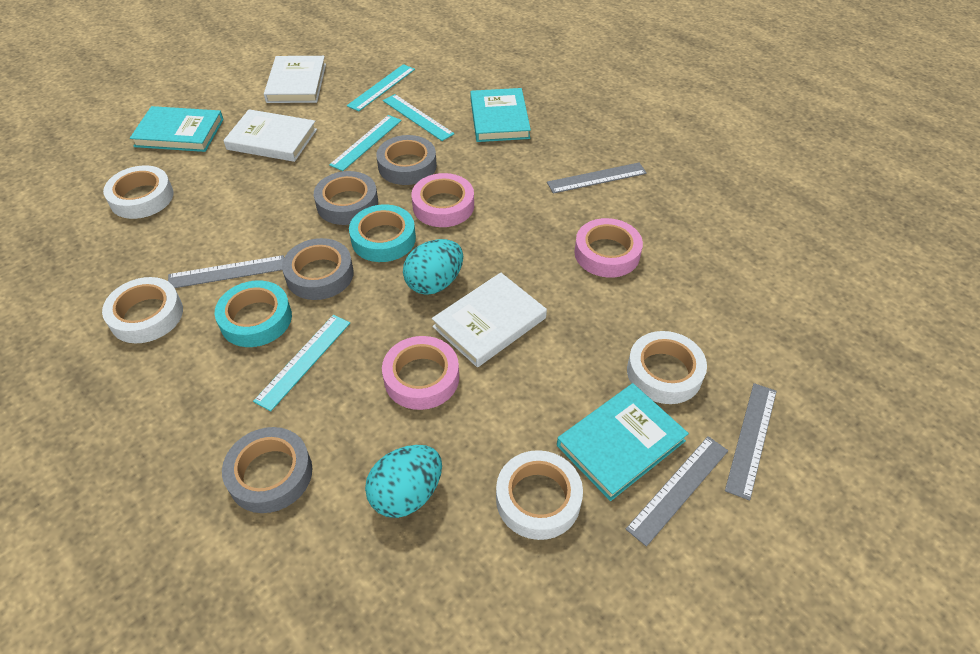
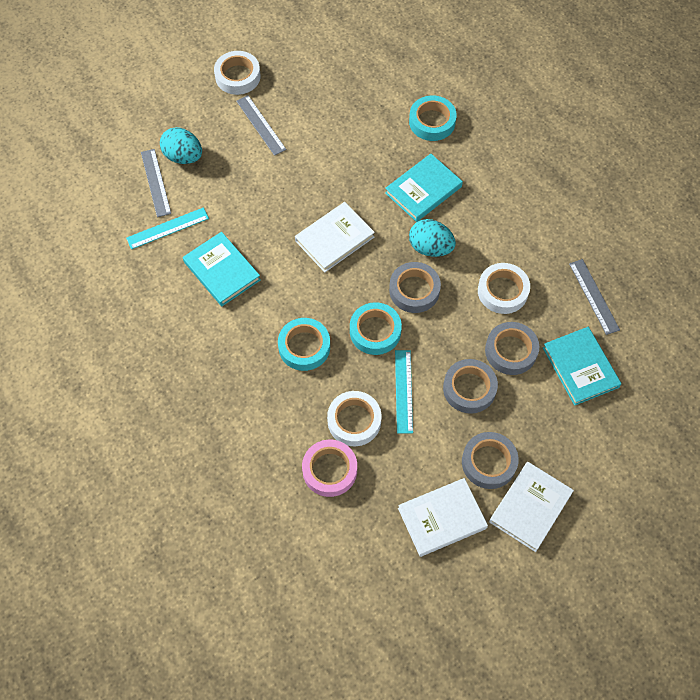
grey ruler: [168,255,284,288] [547,163,647,194] [626,436,728,547] [725,383,777,501] = 4 -> [141,149,171,217] [236,95,287,156] [569,259,620,335] = 3
pink tape: [382,336,459,410] [412,173,474,227] [574,218,643,278] = 3 -> [302,440,357,497] = 1
turquoise ruler: [253,315,350,411] [329,115,402,171] [347,64,415,111] [383,94,454,141] = 4 -> [126,207,209,249] [395,350,413,433] = 2
turquoise tape: [215,280,292,347] [349,204,416,262] = 2 -> [278,318,330,371] [350,302,402,355] [409,96,457,141] = 3
white tape: [102,277,183,343] [103,165,174,219] [496,450,583,540] [627,331,707,404] = 4 -> [214,51,261,95] [327,391,381,446] [478,263,530,314] = 3

